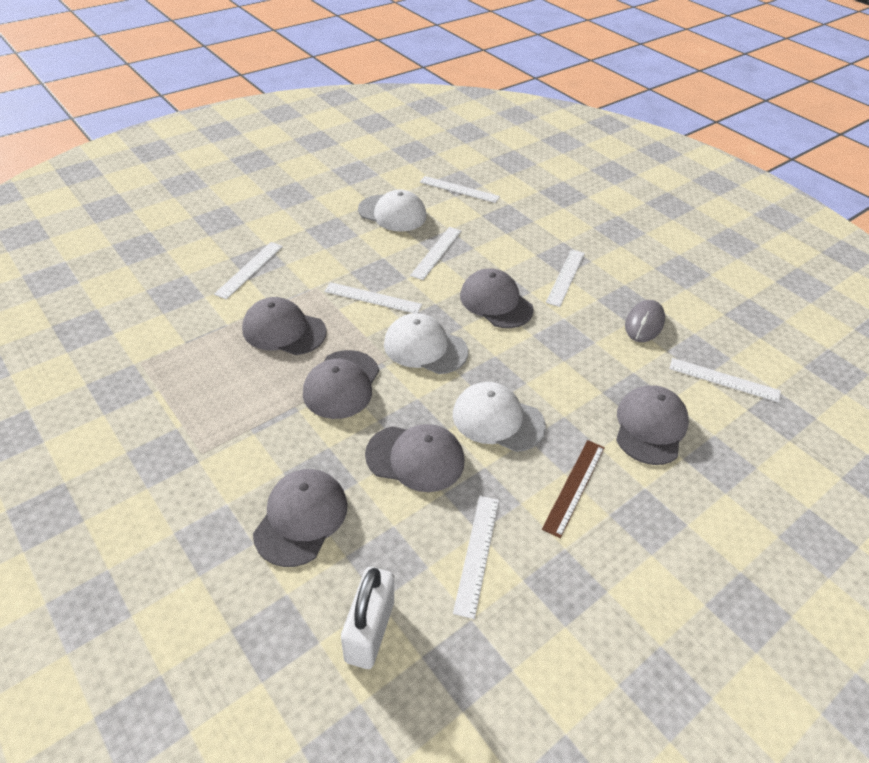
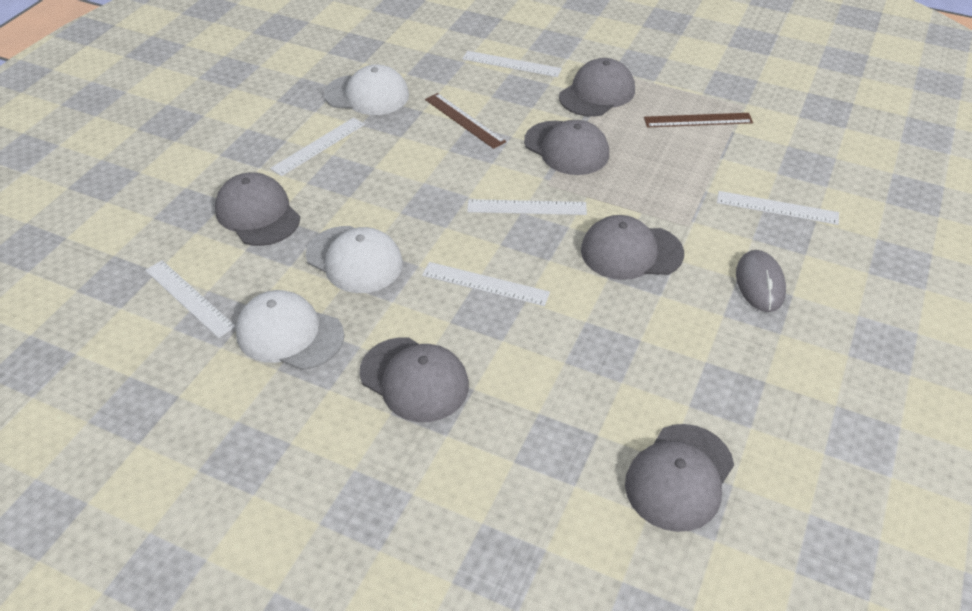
brown ruler: [542,440,605,538] = 1 -> [425,93,506,149] [644,113,753,127] = 2
white padlock: [341,567,394,669] = 1 -> none = 0
white ruler: [214,242,283,299] [324,282,422,313] [410,227,461,280] [420,176,500,203] [453,496,499,619] [546,249,585,307] [669,358,781,402] = 7 -> [145,260,236,338] [270,117,365,176] [422,262,550,306] [462,51,562,77] [467,199,587,215] [717,191,839,225] = 6

